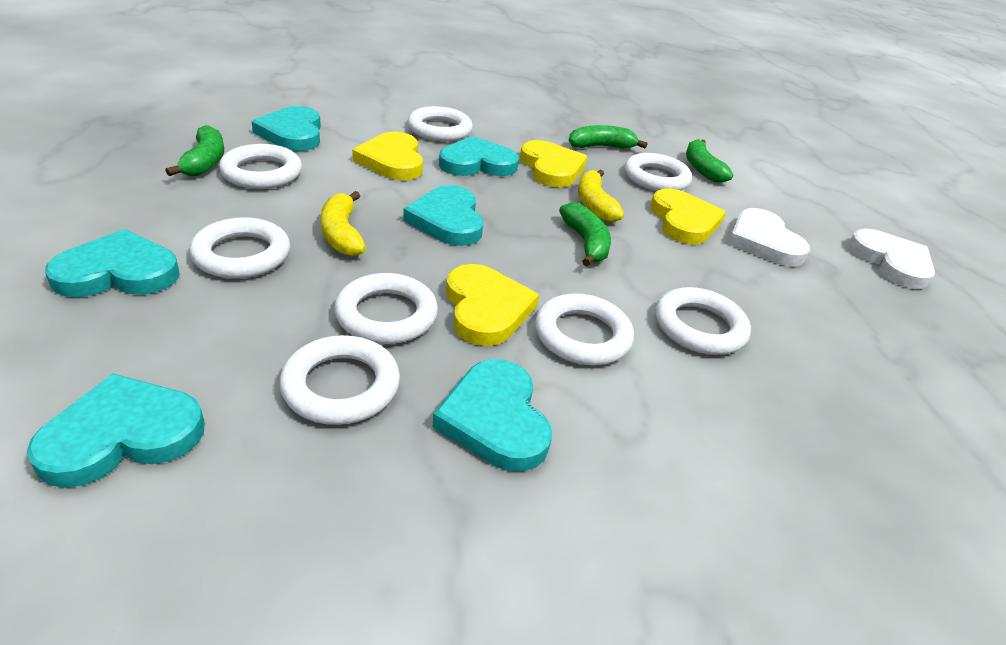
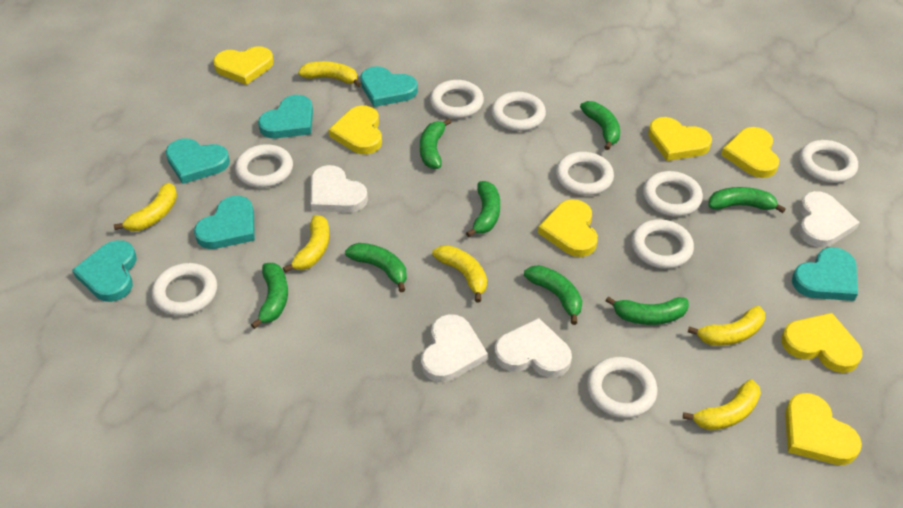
green banana: [165,125,224,176] [559,202,611,267] [569,125,648,149] [686,139,733,183] = 4 -> [251,263,288,329] [345,243,407,292] [420,119,451,169] [466,181,500,237] [524,265,582,325] [580,101,620,150] [606,296,689,325] [709,187,786,213] = 8
white heart: [728,208,810,267] [848,229,935,289] = 2 -> [311,165,368,213] [421,314,488,382] [494,318,572,378] [799,191,860,247] = 4
white ring: [189,217,290,278] [219,144,302,189] [280,335,400,425] [334,273,438,344] [407,106,473,142] [535,293,634,365] [624,153,692,191] [655,287,751,355] = 8 -> [152,263,217,316] [235,144,293,188] [430,80,484,119] [491,92,546,131] [556,152,614,196] [587,357,657,418] [631,219,694,269] [643,171,703,216] [799,140,858,183] = 9
yellow banana: [321,191,366,256] [578,170,624,222] = 2 -> [114,183,177,231] [283,215,330,273] [298,61,361,87] [432,245,487,303] [683,379,761,430] [688,306,765,346] = 6
yellow heart: [352,132,423,180] [446,264,539,346] [520,140,588,187] [650,188,726,244] = 4 -> [213,46,274,85] [328,105,382,154] [538,199,598,257] [648,117,712,161] [721,127,779,178] [781,313,862,373] [785,393,862,465] = 7

